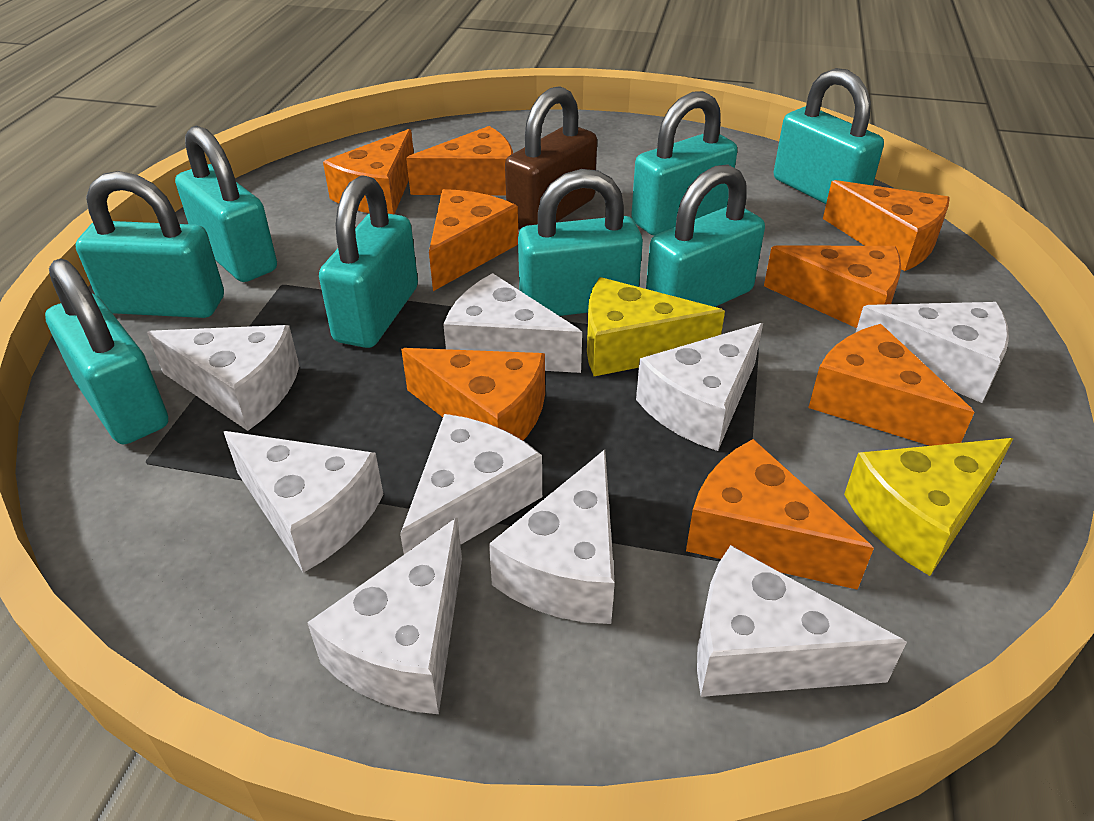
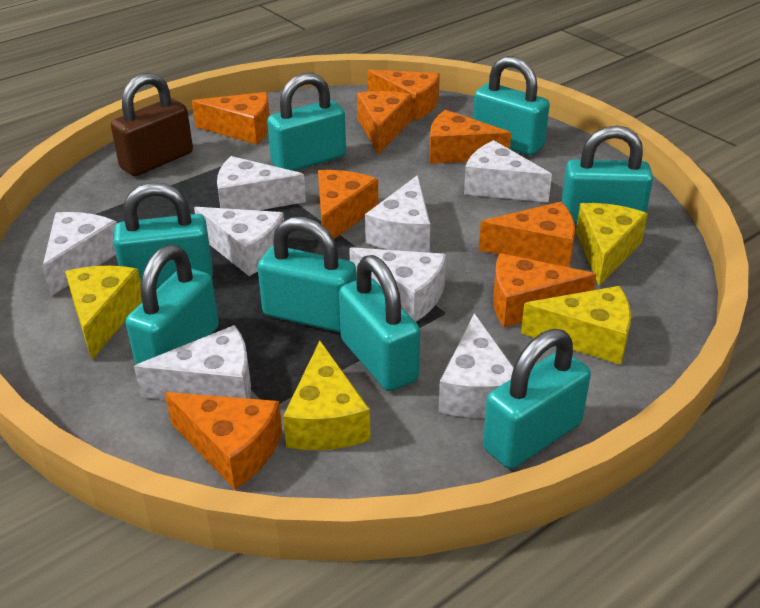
white cheese: [147,325,299,431] [223,431,384,573] [307,517,462,714] [400,414,542,554] [443,273,582,373] [489,450,615,624] [636,323,763,451] [697,545,907,697] [856,302,1009,403] = 9 -> [42,212,117,296] [134,325,251,400] [194,207,284,276] [217,156,306,211] [349,247,446,322] [365,175,430,253] [438,313,514,418] [464,140,552,202] = 8
yellow cheese: [587,277,725,376] [844,438,1013,576] = 2 -> [65,266,142,360] [283,341,370,450] [521,286,631,365] [576,203,648,286] = 4

